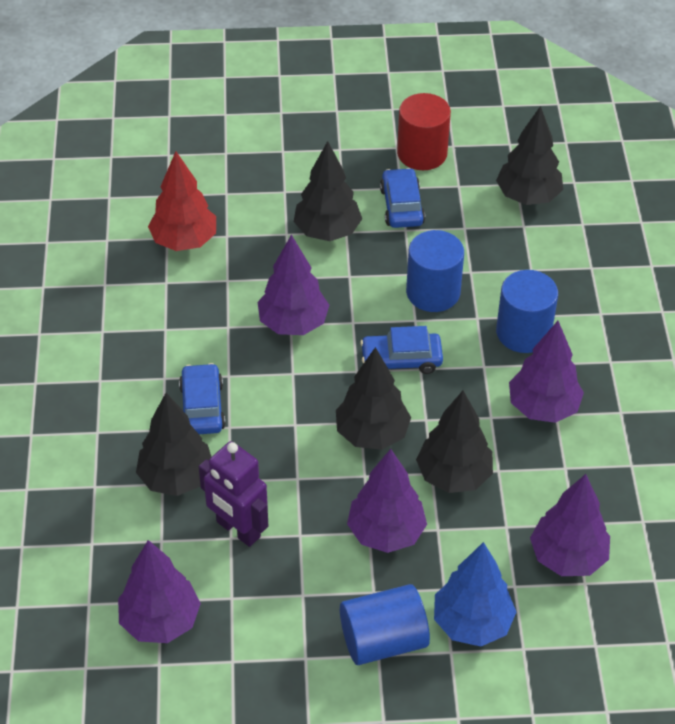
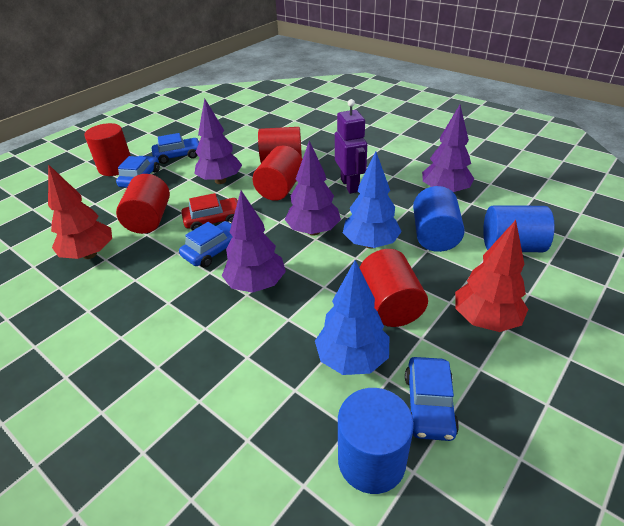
black tree: [136,393,211,496] [294,141,362,241] [336,347,411,450] [416,391,493,493] [496,106,563,205] = 5 -> none = 0
blue car: [179,363,225,434] [360,326,443,374] [380,168,425,228] = 3 -> [116,156,160,188] [152,133,200,164] [179,221,233,268] [405,357,459,441] = 4
blue tree: [434,542,516,647] = 1 -> [315,260,389,375] [343,151,402,249] = 2
purple tree: [118,540,201,643] [258,235,329,335] [347,449,427,553] [509,321,584,423] [530,474,610,576] = 5 -> [194,98,242,184] [222,190,286,293] [285,140,341,236] [422,105,474,192] = 4
red car: none = 0 -> [181,193,238,231] = 1
red cylinder: [397,93,451,170] = 1 -> [84,123,131,176] [116,174,170,234] [252,145,302,201] [258,127,302,163] [360,249,428,327] = 5
red tree: [148,151,216,251] = 1 -> [48,164,112,259] [455,220,528,332] = 2

